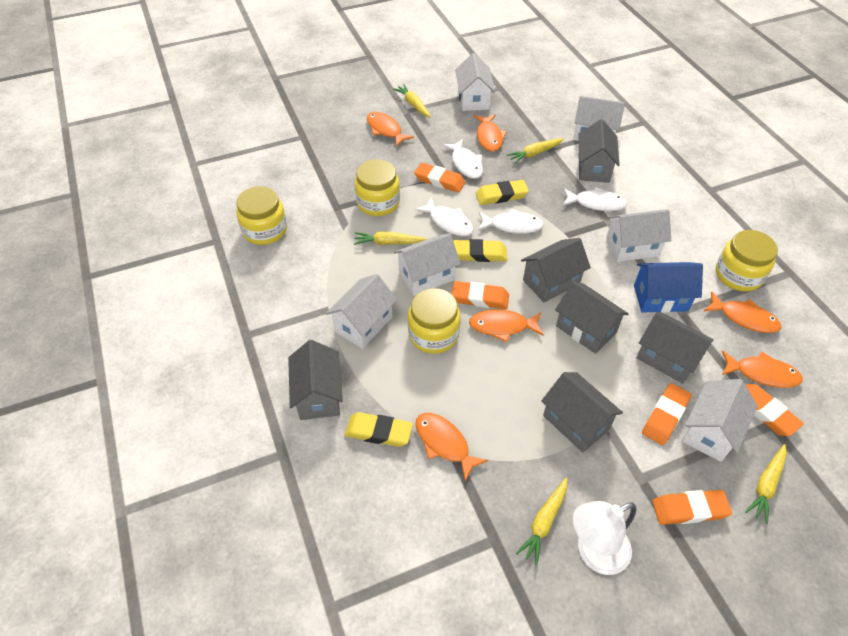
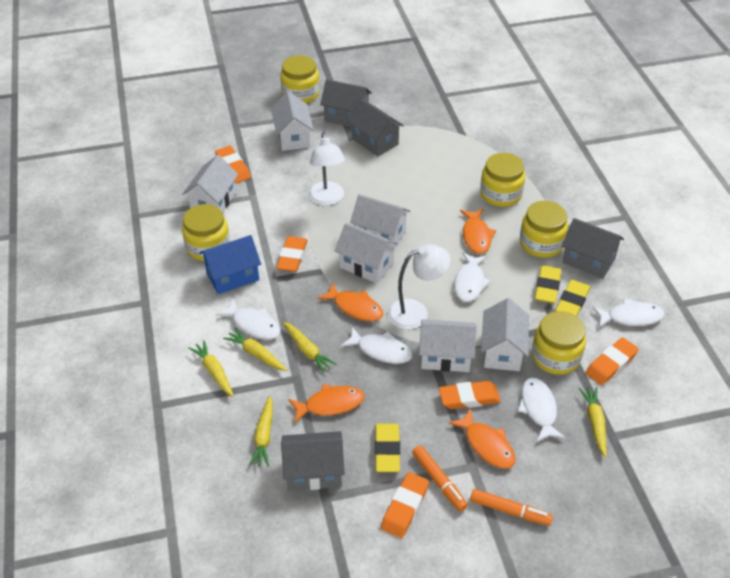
grey house: [288,340,343,420] [521,238,591,303] [541,372,623,453] [555,281,629,354] [578,119,620,183] [636,312,713,384] = 6 -> [281,431,345,491] [320,79,372,127] [347,99,404,156] [562,218,624,279] = 4
orange fish: [367,112,414,147] [416,413,488,481] [469,309,543,342] [474,114,507,152] [704,291,781,333] [722,350,803,388] = 6 -> [288,384,364,423] [317,282,383,321] [449,408,516,469] [460,209,496,254] = 4
orange marker: none = 0 -> [412,445,468,512] [470,489,553,526] = 2
white fish: [415,198,474,236] [443,139,483,179] [478,208,544,234] [563,187,628,211] = 4 -> [216,299,280,340] [341,327,412,364] [454,252,491,302] [518,378,566,442] [593,299,664,328] = 5
white lamp: [573,501,636,575] = 1 -> [308,133,345,206] [387,244,450,329] = 2
yellow jar: [236,186,287,245] [355,159,400,216] [408,288,461,354] [715,230,778,292] = 4 -> [182,204,230,261] [280,55,320,103] [480,153,525,207] [520,201,568,258] [532,311,586,375] = 5

